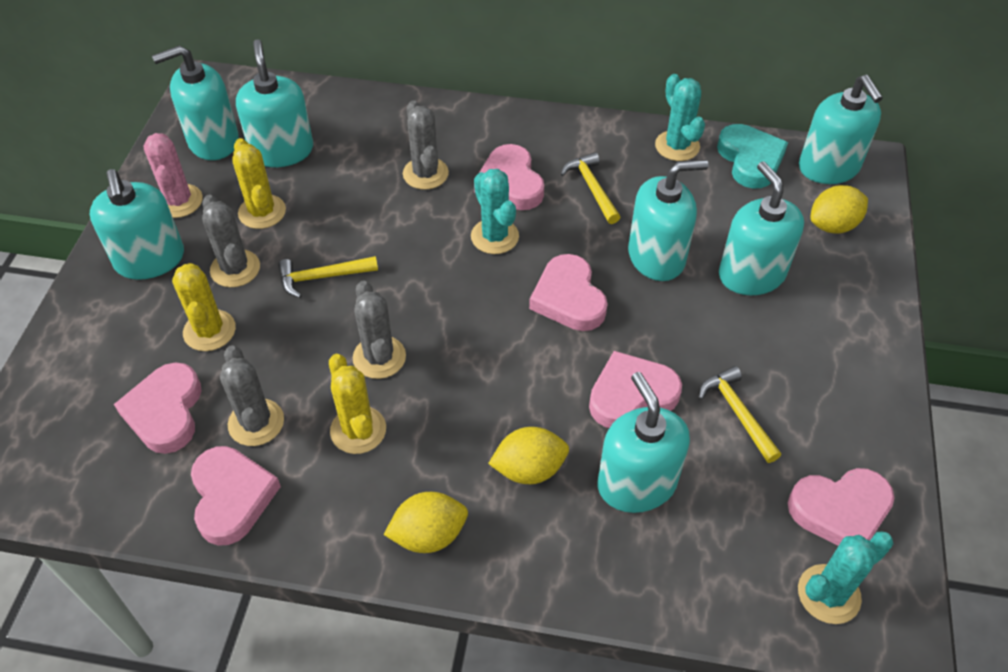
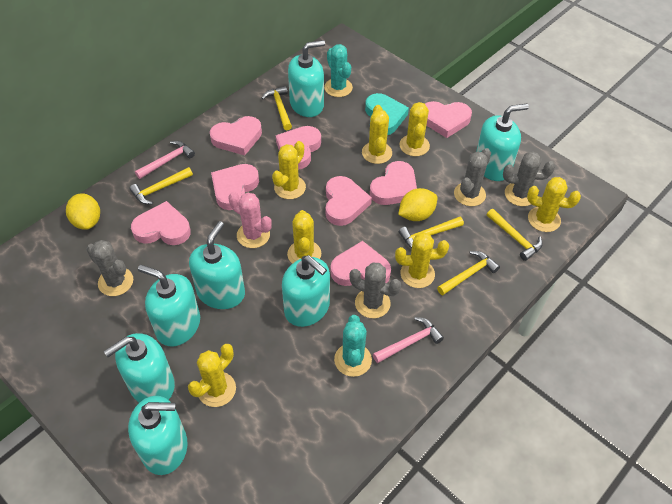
pink hammer: none = 0 -> [135,141,195,179] [373,317,444,363] = 2
pink heart: [114,362,202,454] [191,446,281,546] [474,144,544,210] [529,254,607,331] [589,351,682,428] [788,468,895,546] = 6 -> [131,201,191,245] [210,116,262,155] [211,164,259,210] [276,126,321,169] [326,176,372,226] [331,241,391,286] [370,161,417,205] [425,101,472,138] = 8
turquoise cactus: [471,169,519,254] [655,74,705,161] [798,531,893,624] = 3 -> [324,44,353,97] [334,315,372,377] = 2
yellow cactus: [172,263,236,351] [232,138,286,229] [329,354,386,454] = 3 -> [188,344,236,407] [272,141,306,199] [287,210,321,264] [362,105,392,164] [395,232,449,288] [399,102,430,156] [527,177,581,232] = 7
yellow hammer: [278,256,378,298] [561,152,620,224] [699,366,781,463] = 3 -> [129,167,193,204] [261,86,292,130] [399,217,464,249] [437,251,500,295] [487,209,543,261] = 5
yellow lemon: [384,492,468,553] [488,427,569,484] [810,185,868,234] = 3 -> [66,193,100,230] [398,188,437,221] = 2

